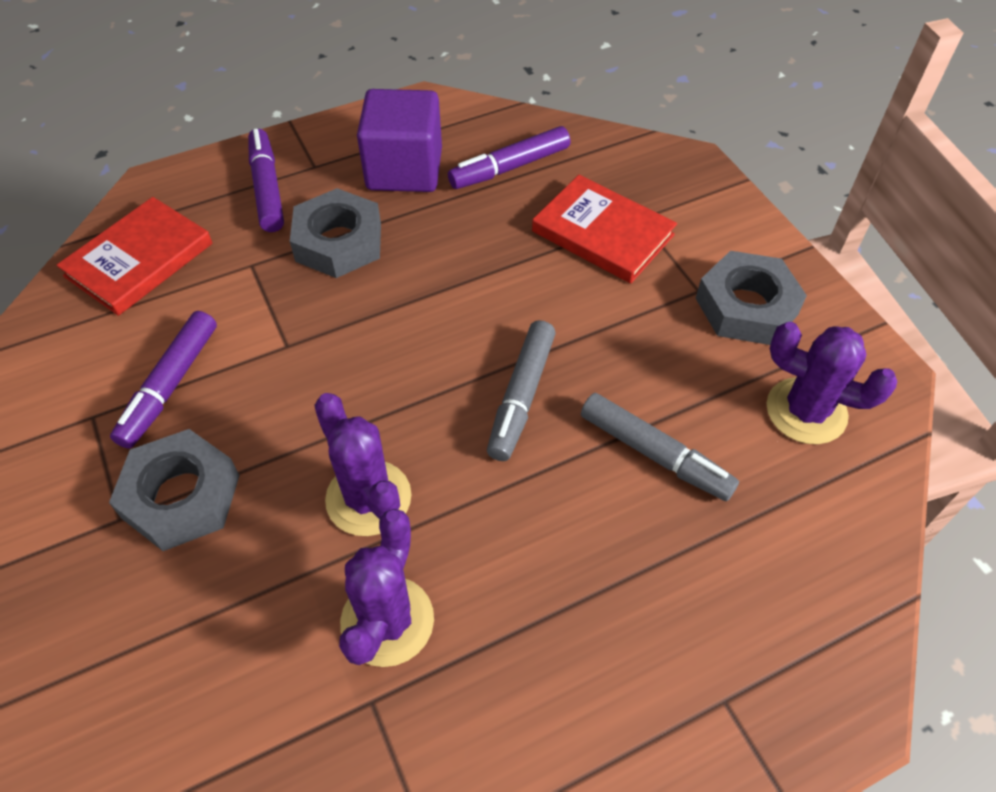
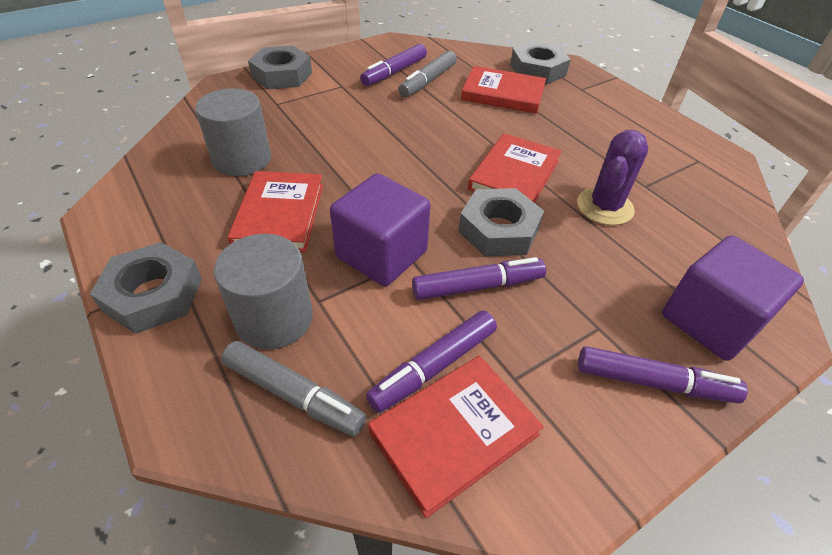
grey cylinder: none = 0 -> [195,88,271,176] [214,234,313,350] = 2
grey nut: [109,429,240,551] [290,188,381,278] [696,251,807,345] = 3 -> [90,242,202,334] [248,45,312,89] [458,188,544,256] [510,41,571,84] = 4
purple cactus: [314,393,411,536] [339,509,434,667] [766,322,897,444] = 3 -> [577,130,648,225] = 1
purple cube: [357,89,442,192] = 1 -> [330,173,430,286] [662,235,804,361] = 2
purple marker: [110,311,217,449] [248,129,284,232] [448,126,570,189] = 3 -> [360,44,427,86] [366,310,497,413] [412,257,546,300] [578,346,748,403] = 4
red book: [57,197,212,316] [532,175,677,283] = 2 -> [228,171,323,252] [368,356,544,518] [461,66,546,114] [468,133,561,203] = 4

